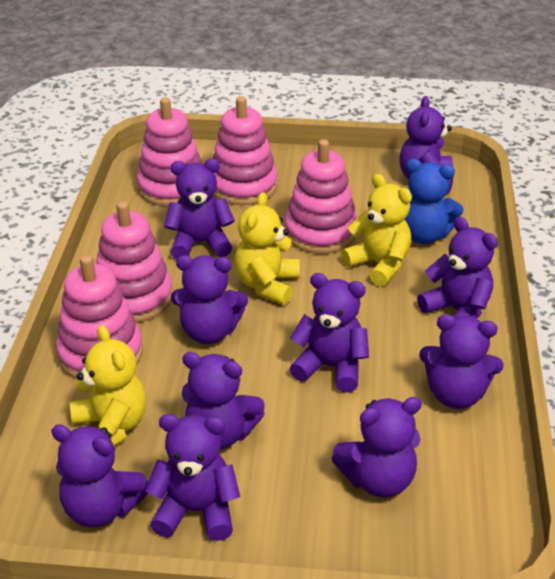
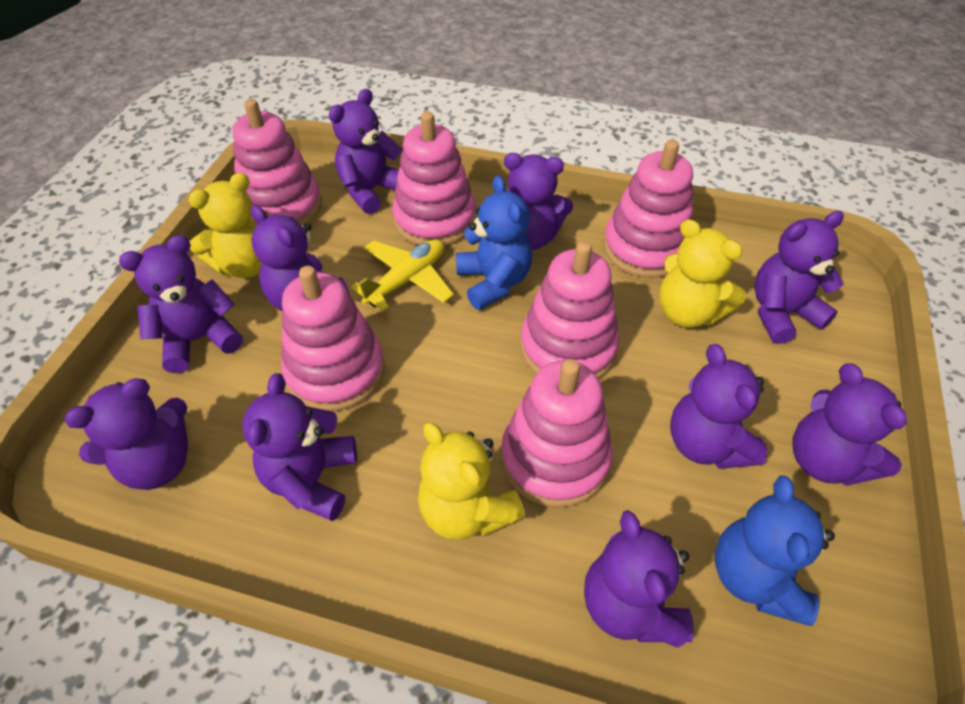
blue teddy bear: [405,159,464,244] = 1 -> [456,175,532,310] [715,476,835,626] = 2
pink stacking toy: [56,255,143,379] [96,201,173,323] [137,97,201,207] [212,96,278,205] [284,139,357,254] = 5 -> [232,99,322,226] [281,266,385,411] [392,112,476,246] [501,359,613,508] [520,241,619,379] [603,140,693,278] = 6
yellow plane: none = 0 -> [351,239,454,311] = 1

